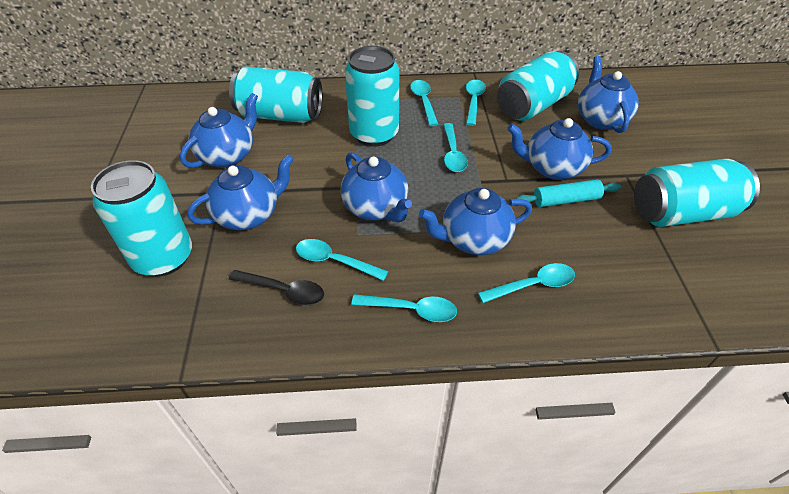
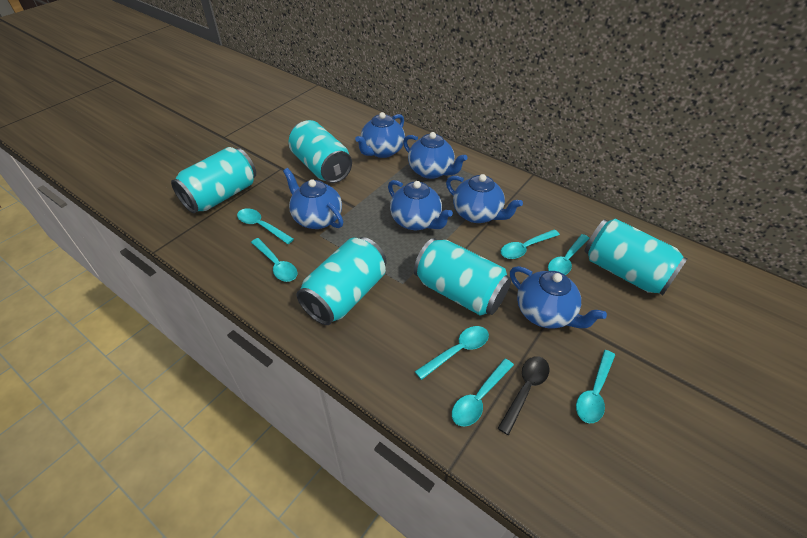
turquoise rolling pin: [516,179,621,207] = 1 -> none = 0
turquoise spoon: [296,239,389,281] [351,294,457,322] [410,80,438,126] [443,123,468,172] [466,80,486,126] [478,263,575,303] = 6 -> [237,208,294,244] [251,238,298,282] [415,326,489,380] [452,358,514,427] [501,229,560,259] [548,234,590,275] [576,350,615,423] = 7

